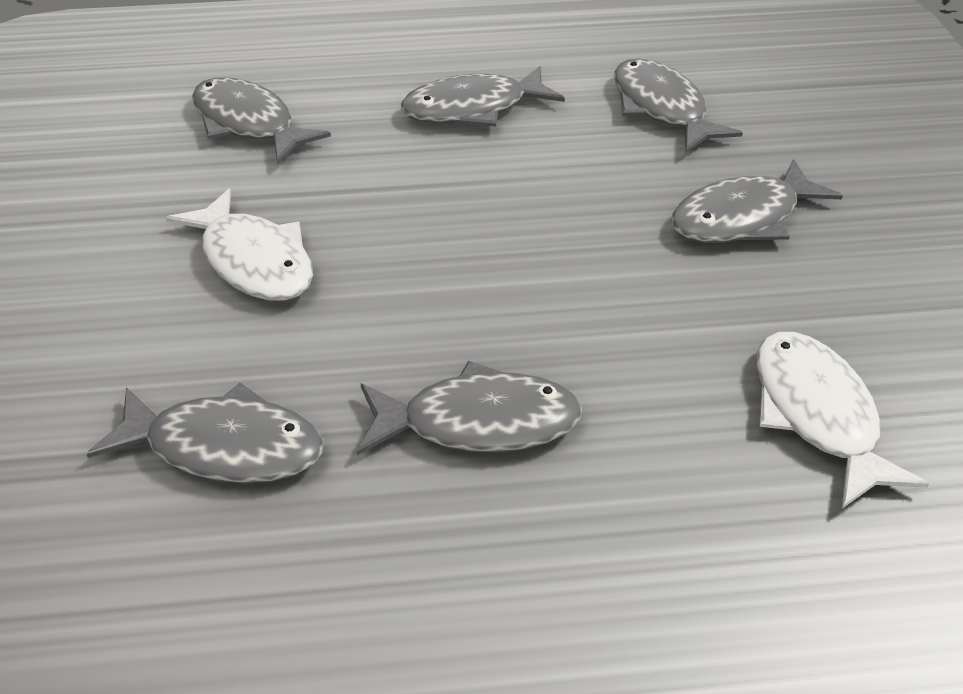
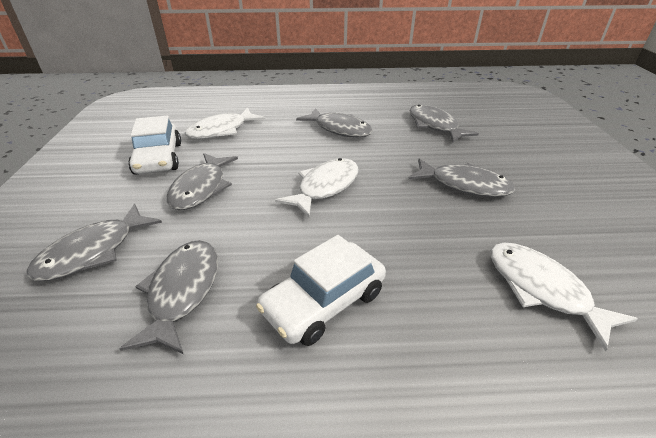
white car: none = 0 -> [128,116,181,175] [256,235,386,346] = 2
white fish: [166,189,313,301] [756,332,929,509] = 2 -> [185,108,265,139] [275,158,358,217] [490,243,638,352] = 3

